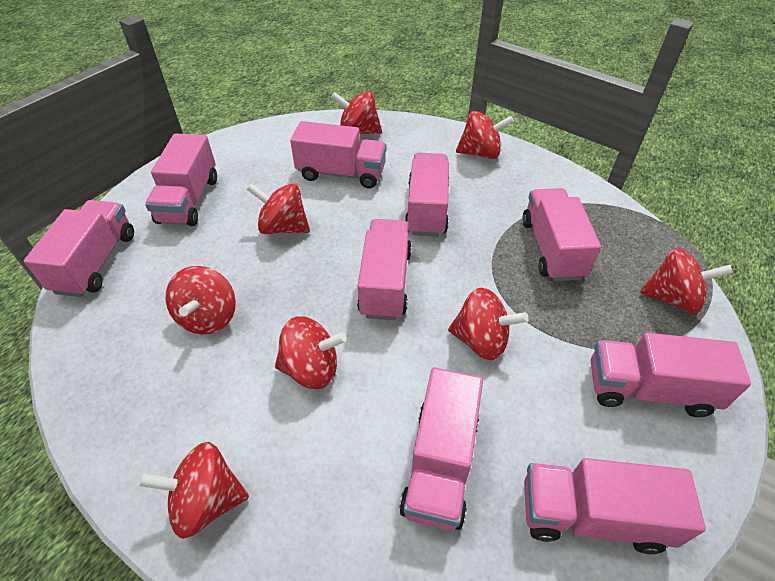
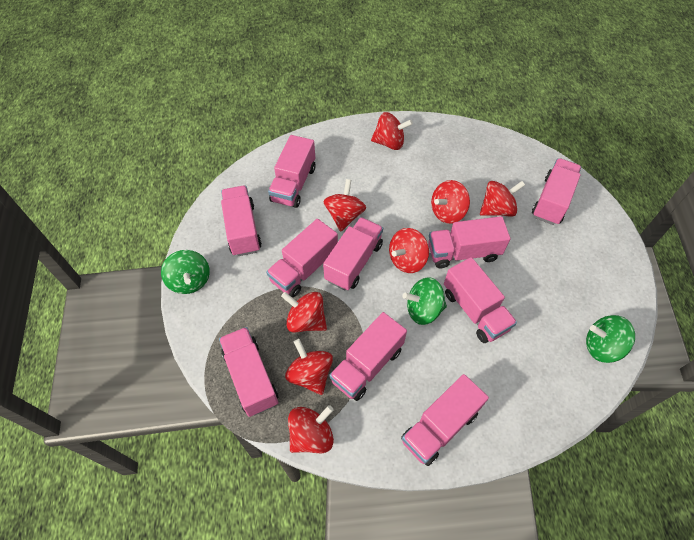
green spinning top: none = 0 -> [161,250,210,294] [402,277,447,325] [586,315,635,363] = 3
pink truck: [24,200,134,297] [145,133,217,226] [290,121,387,188] [357,219,412,320] [399,367,483,531] [405,153,450,237] [522,188,601,281] [524,458,706,554] [591,333,751,417] = 9 -> [219,327,278,417] [221,186,262,256] [266,219,338,297] [268,135,315,208] [323,217,383,290] [329,312,407,401] [401,374,489,466] [428,216,510,269] [444,257,517,343] [532,158,581,225] = 10

